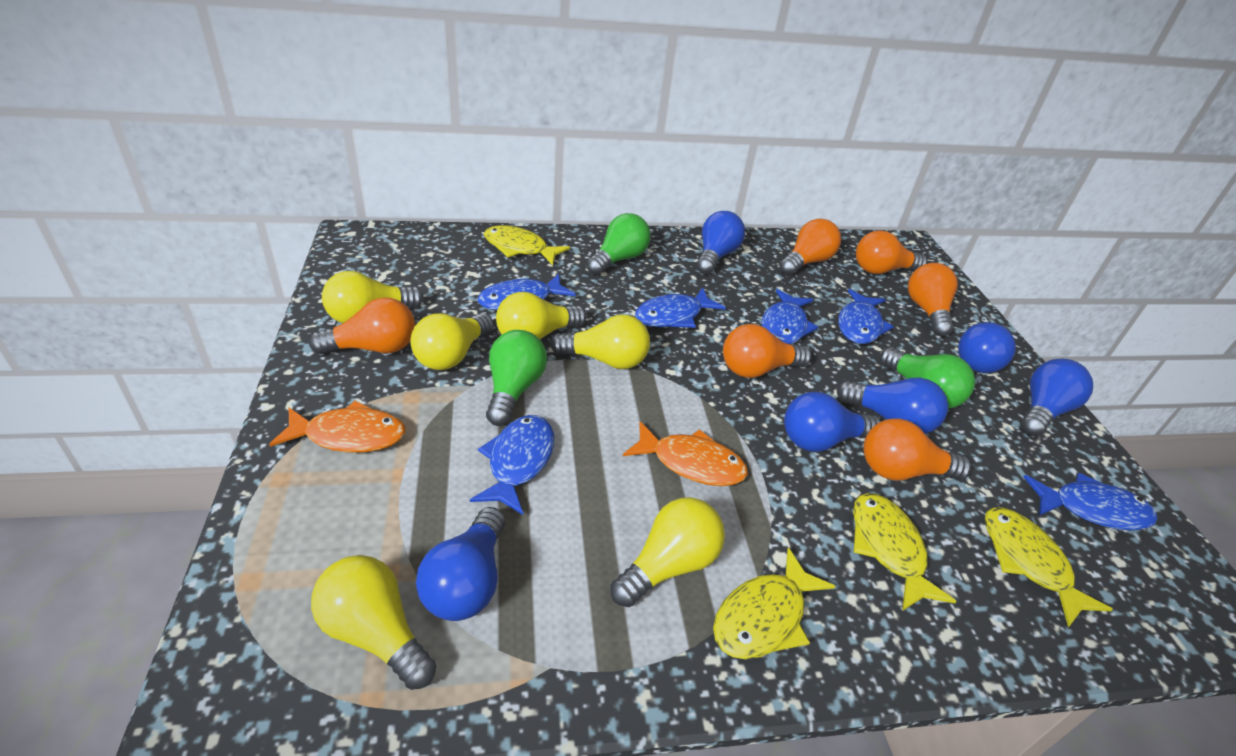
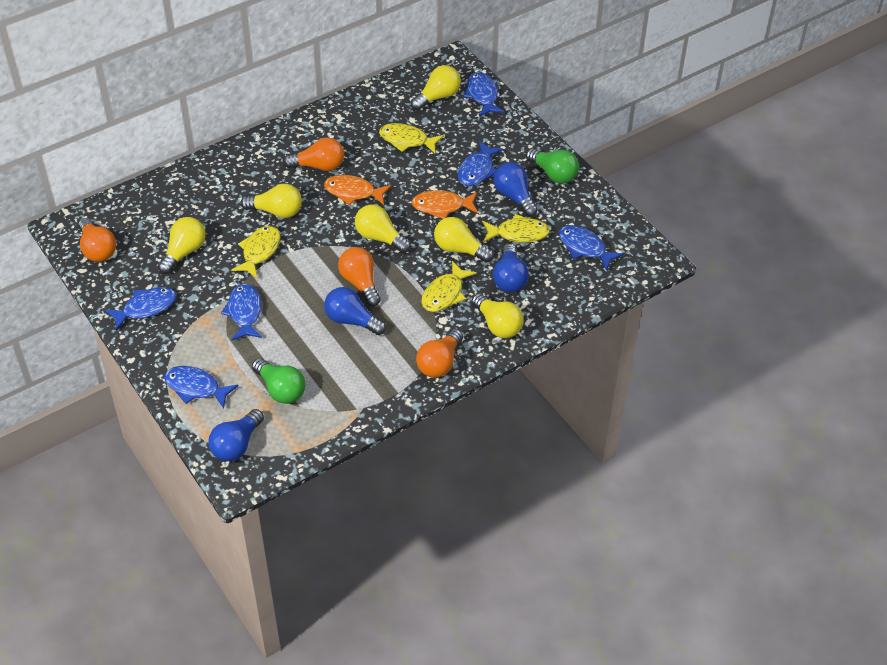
blue light bulb: [416,507,505,621] [696,211,745,274] [784,392,881,452] [836,378,948,434] [958,322,1016,373] [1020,359,1093,436] = 6 -> [208,409,264,461] [324,287,386,335] [493,162,538,217] [493,244,529,292] = 4
green light bulb: [486,330,547,426] [586,213,651,275] [880,347,975,408] = 3 -> [252,358,305,404] [526,148,579,183] = 2
orange light bulb: [309,297,415,354] [723,324,811,378] [779,219,841,275] [856,230,927,274] [863,418,971,480] [908,263,958,336] = 6 -> [78,218,116,262] [283,137,344,171] [338,247,381,307] [416,329,463,378] = 4

